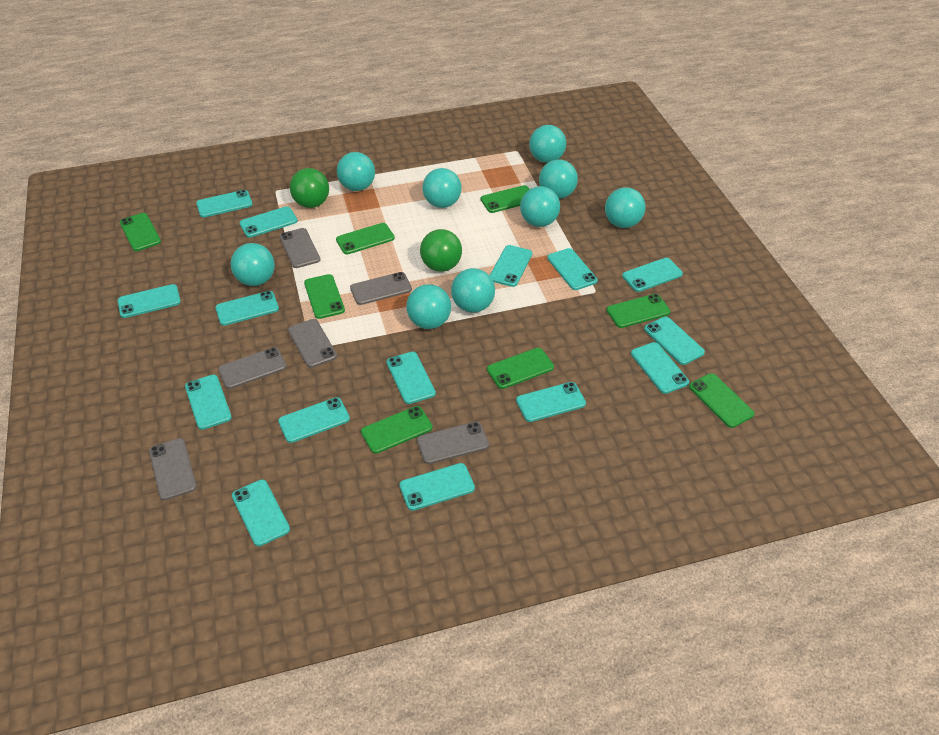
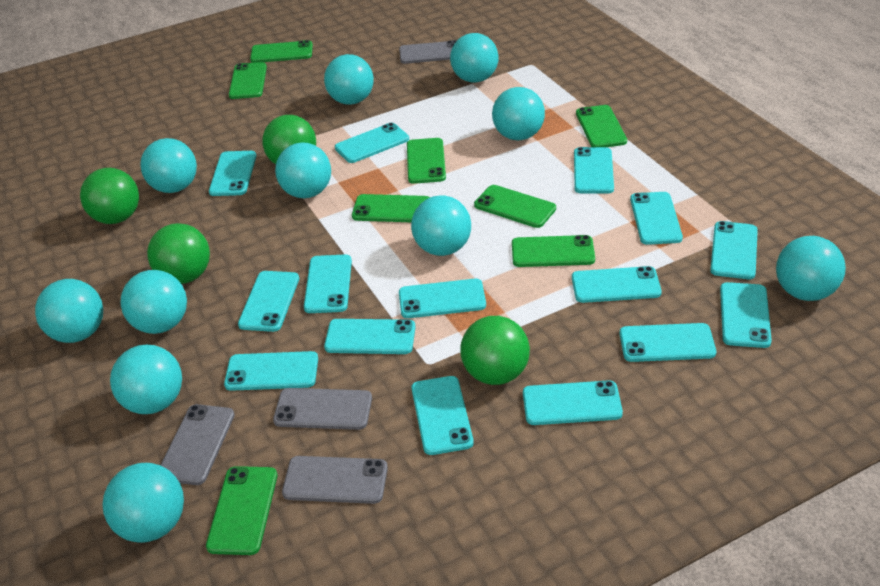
green ball: [290,168,329,208] [420,229,462,272] = 2 -> [80,168,139,224] [147,223,210,284] [262,115,316,164] [460,316,530,385] = 4
grey phone: [149,438,197,500] [218,347,287,389] [279,228,320,268] [288,319,337,368] [350,272,412,305] [417,422,489,464] = 6 -> [161,404,235,485] [273,388,372,430] [282,456,388,504] [399,40,457,64] = 4
turquoise ball: [231,243,275,286] [337,152,375,191] [406,284,451,329] [422,168,462,208] [451,268,495,312] [520,186,560,227] [529,125,566,163] [539,159,578,199] [605,187,645,228] = 9 -> [35,279,103,343] [102,463,184,543] [110,345,182,414] [121,270,187,334] [140,138,197,193] [275,142,331,198] [324,54,374,105] [411,195,471,256] [450,33,499,82] [492,87,545,140] [776,236,846,301] = 11

